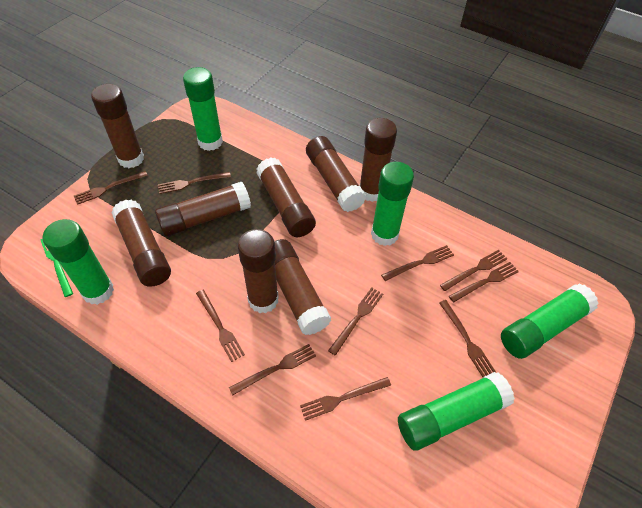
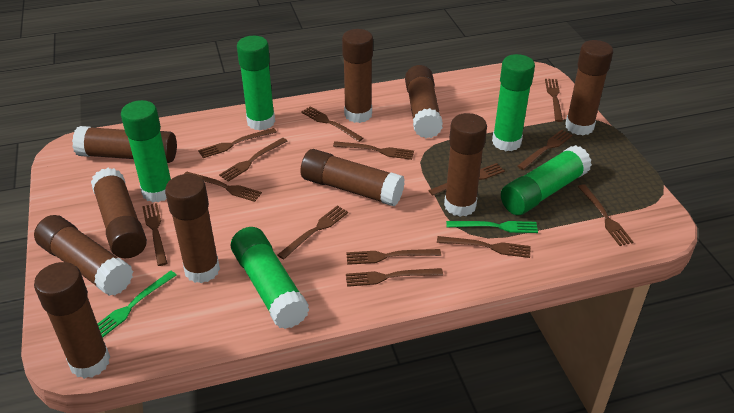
brown fork: [74,171,148,205] [158,172,231,194] [196,290,245,362] [229,344,316,396] [300,377,391,421] [328,287,383,356] [381,245,454,281] [439,300,496,377] [440,250,507,291] [449,262,519,302] = 10 -> [142,203,167,266] [184,172,262,202] [198,128,277,158] [219,138,287,182] [278,206,348,260] [301,106,364,142] [333,141,414,160] [346,249,441,265] [346,268,443,287] [428,163,505,196] [437,236,531,258] [518,130,573,170] [545,79,563,122] [578,184,633,246] = 14
brown glue stick: [91,84,144,168] [111,200,171,287] [155,182,251,237] [237,229,279,313] [256,158,316,237] [274,239,331,335] [306,136,366,212] [359,118,397,202] = 8 -> [34,215,133,296] [34,262,110,379] [72,126,177,163] [91,168,147,258] [165,174,220,283] [300,149,405,206] [342,29,373,123] [405,65,443,138] [444,113,487,217] [565,40,613,135] = 10
green fork: [40,239,73,297] = 1 -> [98,271,176,338] [446,221,538,233] = 2

